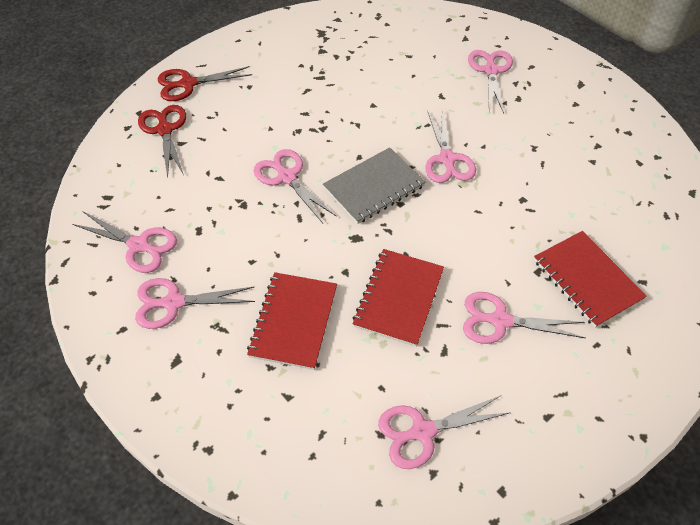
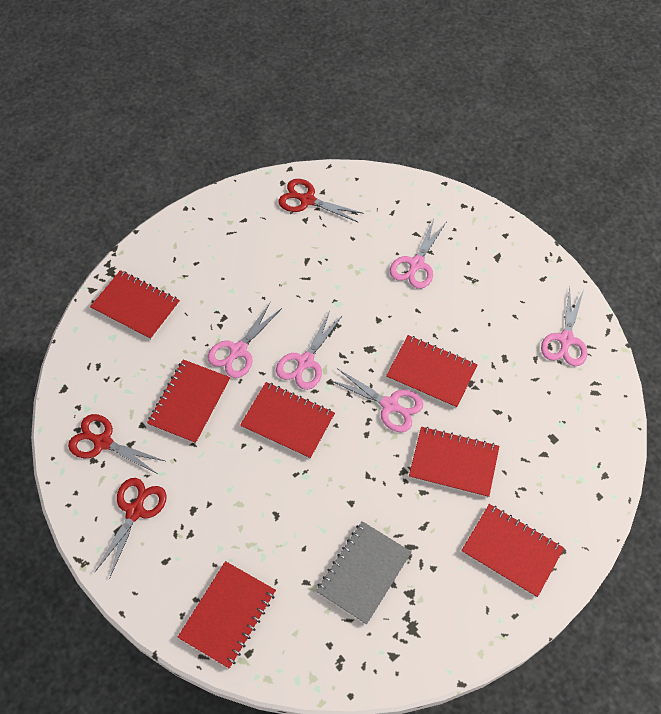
pink scissors: [72,211,177,273] [135,278,255,329] [253,149,337,223] [378,395,511,469] [425,109,476,183] [463,292,586,344] [468,50,513,113] = 7 -> [207,302,282,378] [276,311,343,390] [329,368,423,432] [390,219,446,289] [541,287,587,366] = 5
red notebook: [247,272,337,370] [353,249,444,347] [534,231,647,328] = 3 -> [90,270,180,340] [147,359,231,444] [178,561,276,669] [240,382,335,459] [386,335,478,408] [409,427,499,498] [461,504,564,598] = 7
red scissors: [138,105,186,178] [158,66,252,101] = 2 -> [68,414,165,474] [94,478,167,579] [279,179,364,223] = 3

